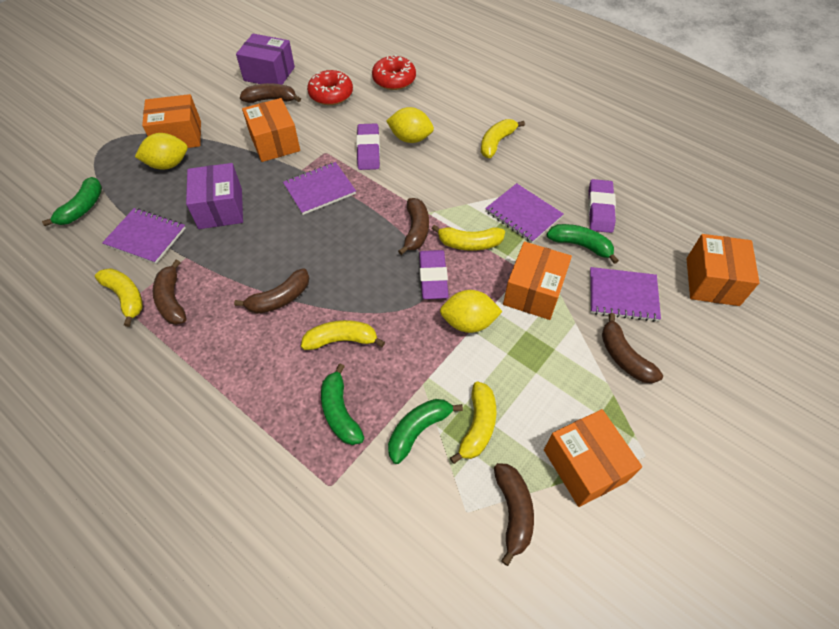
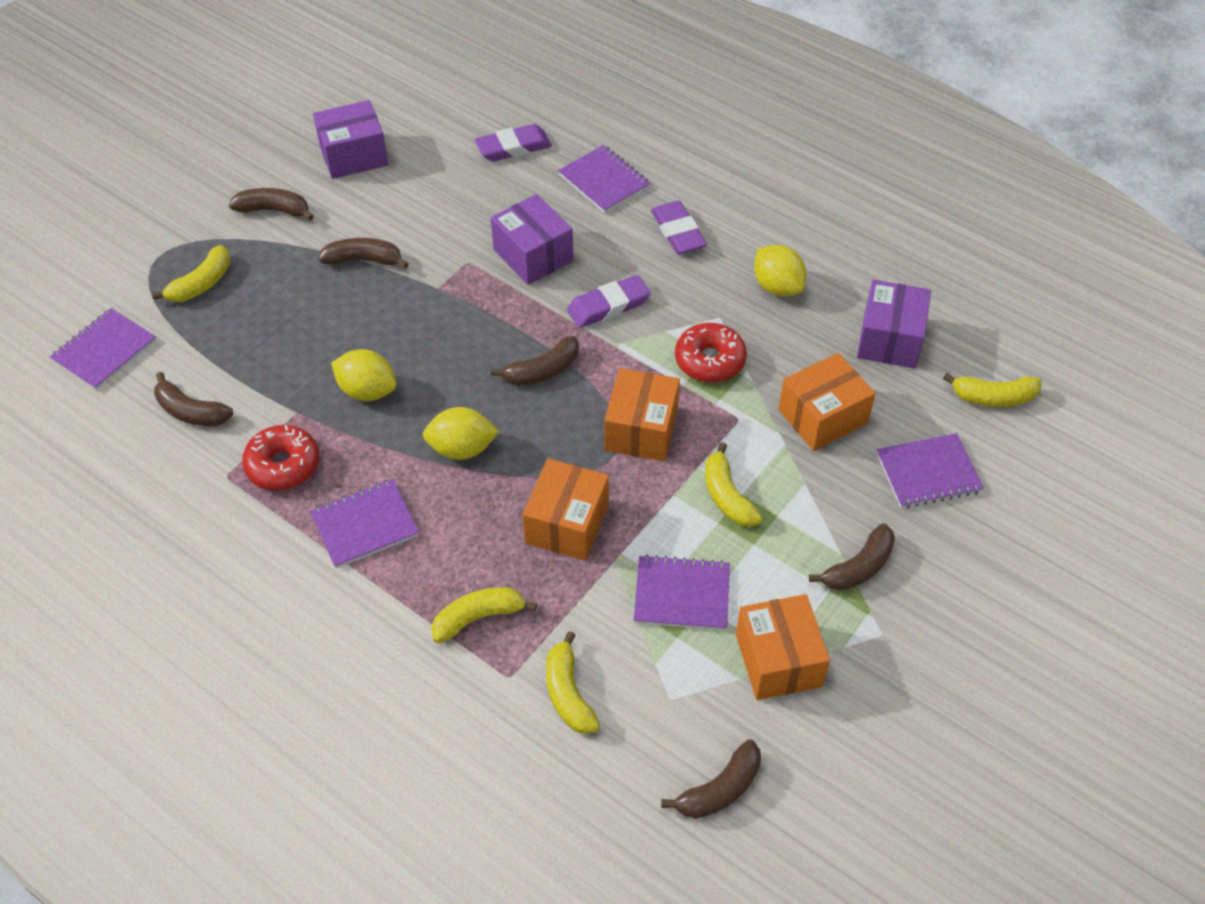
green banana: [42,177,102,226] [321,364,364,445] [388,399,463,464] [546,224,619,264] = 4 -> none = 0
orange box: [142,94,201,148] [242,98,300,162] [503,241,572,320] [544,409,642,507] [687,234,760,306] = 5 -> [523,458,609,561] [604,368,680,461] [736,594,830,700] [778,353,876,451] = 4
purple box: [186,163,243,229] [236,34,295,85] = 2 -> [313,100,388,179] [491,194,573,285] [857,280,931,368] = 3
purple notebook: [102,208,186,264] [283,162,356,215] [485,183,563,243] [590,267,661,322] = 4 -> [50,308,157,390] [310,479,419,568] [558,145,651,213] [634,555,730,630] [877,433,984,508] = 5

